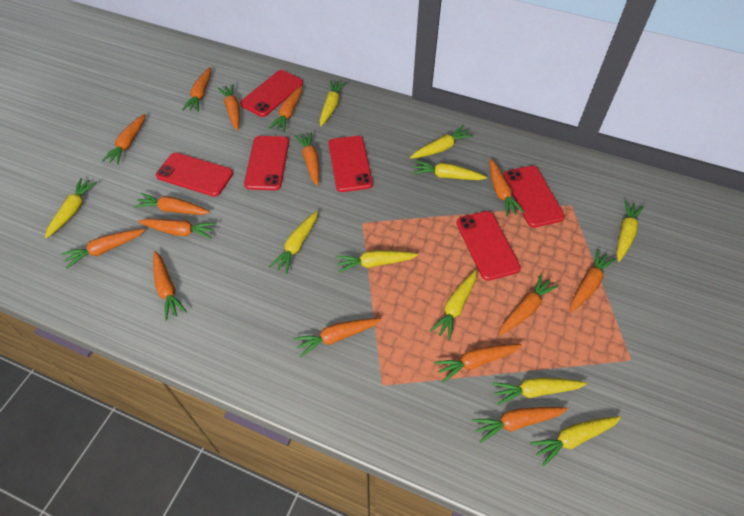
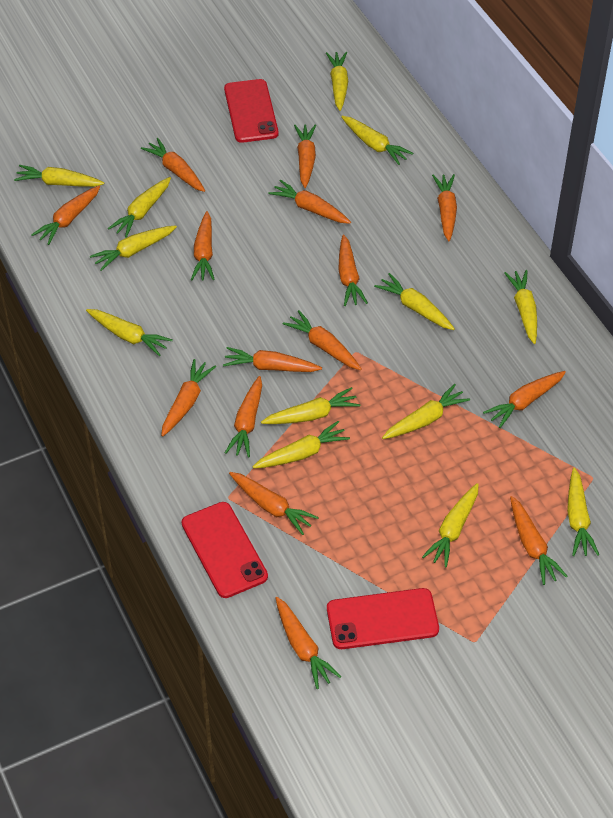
red phone: [156,152,233,197] [240,70,303,117] [244,136,289,190] [328,136,373,192] [457,211,521,281] [503,166,565,228] = 6 -> [182,502,268,598] [224,79,279,143] [327,588,439,649] = 3
yellow carrot: [45,178,97,238] [269,211,318,274] [320,80,346,126] [336,250,418,273] [410,126,473,159] [412,160,487,180] [430,270,477,341] [492,378,587,405] [530,416,621,466] [616,200,644,262] = 10 -> [14,165,104,187] [86,309,173,356] [90,225,177,271] [108,177,171,238] [252,421,350,468] [261,387,360,424] [326,52,348,111] [341,116,413,165] [374,273,455,330] [382,384,470,439] [422,483,479,568] [504,270,537,344] [567,467,599,556] = 13

